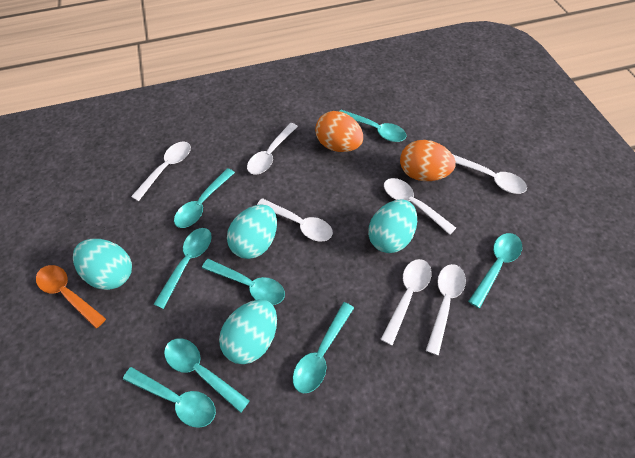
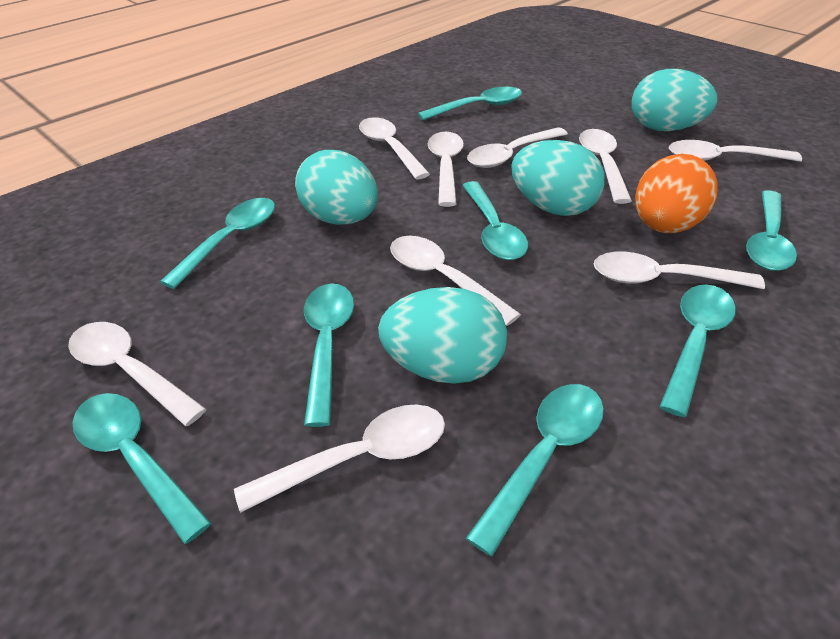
orange egg: [315,111,363,152] [400,140,456,181] = 2 -> [635,154,718,233] = 1
orange spoon: [36,265,106,328] = 1 -> none = 0
white spoon: [131,142,191,201] [247,123,298,175] [257,198,333,242] [380,259,432,345] [384,178,456,235] [426,264,466,356] [452,154,527,194] = 7 -> [68,322,206,426] [234,404,445,513] [359,117,430,180] [390,236,521,326] [428,132,464,207] [467,127,568,168] [579,129,632,204] [593,252,765,289] [669,140,802,162] = 9

